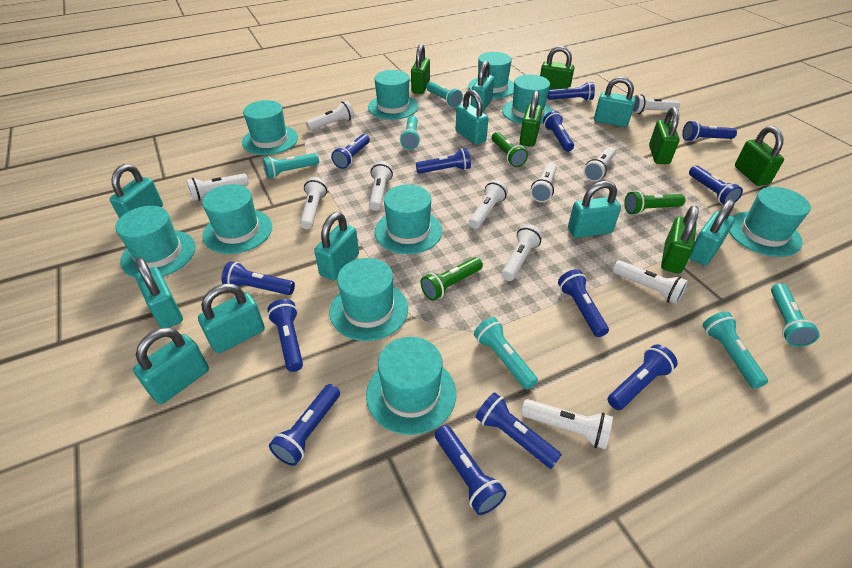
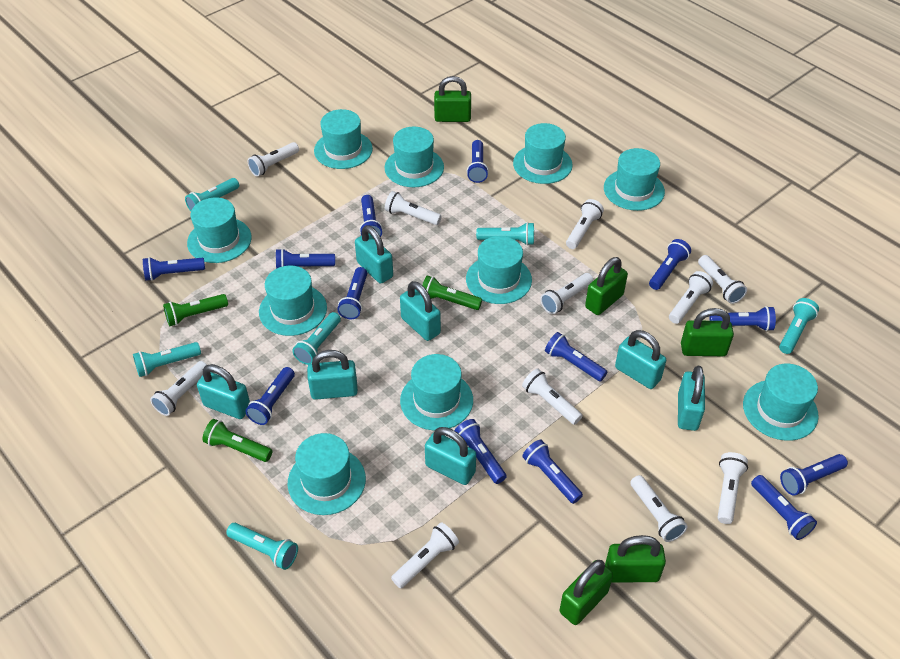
green padlock: [411,44,430,94] [520,91,543,147] [540,46,574,90] [649,107,680,164] [661,205,699,274] [735,126,784,186] = 6 -> [434,76,471,122] [560,560,613,625] [585,257,628,315] [605,535,666,583] [681,308,734,356] = 5
turquoise padlock: [110,164,163,218] [133,327,209,404] [135,257,183,328] [198,284,265,354] [314,212,359,281] [456,90,488,145] [471,61,494,112] [568,181,621,238] [594,77,636,127] [689,200,735,265] = 10 -> [197,364,250,419] [307,350,358,400] [355,225,393,284] [400,281,441,341] [425,427,476,485] [615,330,666,389] [678,366,705,431] = 7

